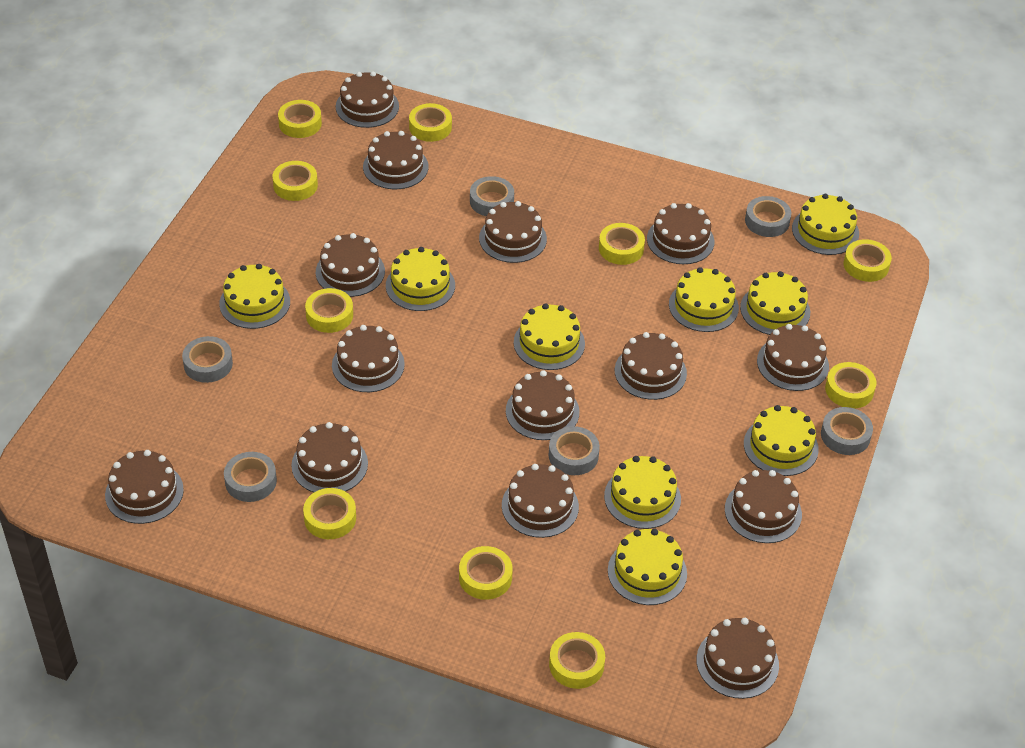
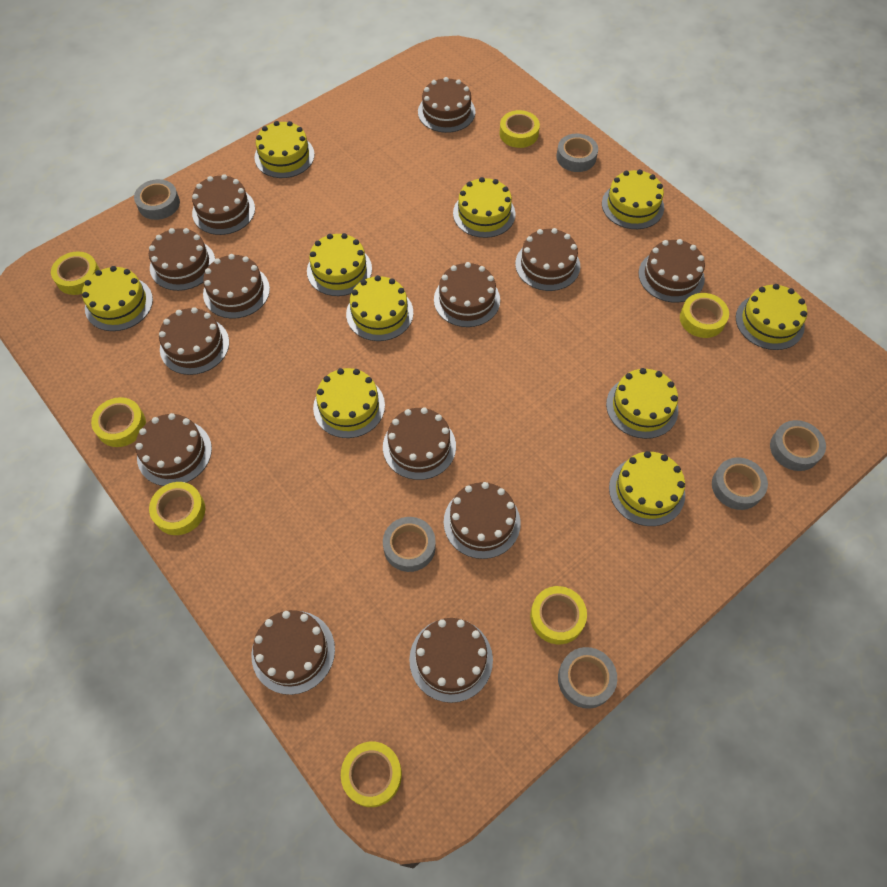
brown cake: [105,450,184,524] [291,422,368,492] [316,233,385,297] [332,325,405,392] [336,71,399,128] [363,131,428,189] [479,201,547,263] [502,464,579,538] [506,370,580,440] [615,332,687,400] [647,203,714,264] [696,618,779,699] [725,470,802,543] [757,324,829,391] = 14 -> [135,413,212,486] [149,228,215,291] [159,307,229,375] [192,174,255,235] [203,254,270,319] [251,610,335,695] [383,407,456,480] [409,618,493,703] [418,77,476,133] [434,262,500,327] [444,482,521,559] [515,228,580,291] [638,239,705,303] = 13
yellow cake: [219,264,290,329] [386,247,455,311] [514,304,585,370] [604,456,681,529] [608,529,687,605] [669,267,739,332] [740,271,810,335] [744,405,819,476] [792,194,859,255] = 9 -> [82,266,153,331] [254,121,315,178] [307,233,372,296] [313,368,385,438] [346,275,413,341] [453,177,516,238] [602,169,664,229] [606,368,678,439] [609,451,685,526] [736,284,807,350] = 10
yellow tape: [273,161,318,201] [278,100,322,138] [303,488,356,539] [305,288,353,333] [409,103,452,142] [459,546,513,600] [549,632,605,689] [599,223,645,265] [825,362,876,408] [844,239,892,282] = 10 -> [51,251,100,295] [91,397,146,447] [149,482,205,535] [341,742,402,807] [499,110,540,148] [530,586,587,644] [680,293,729,338] = 7

